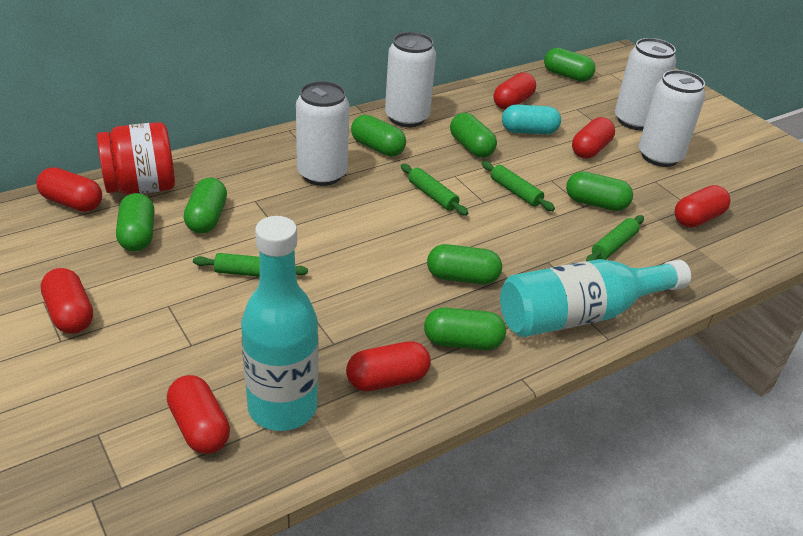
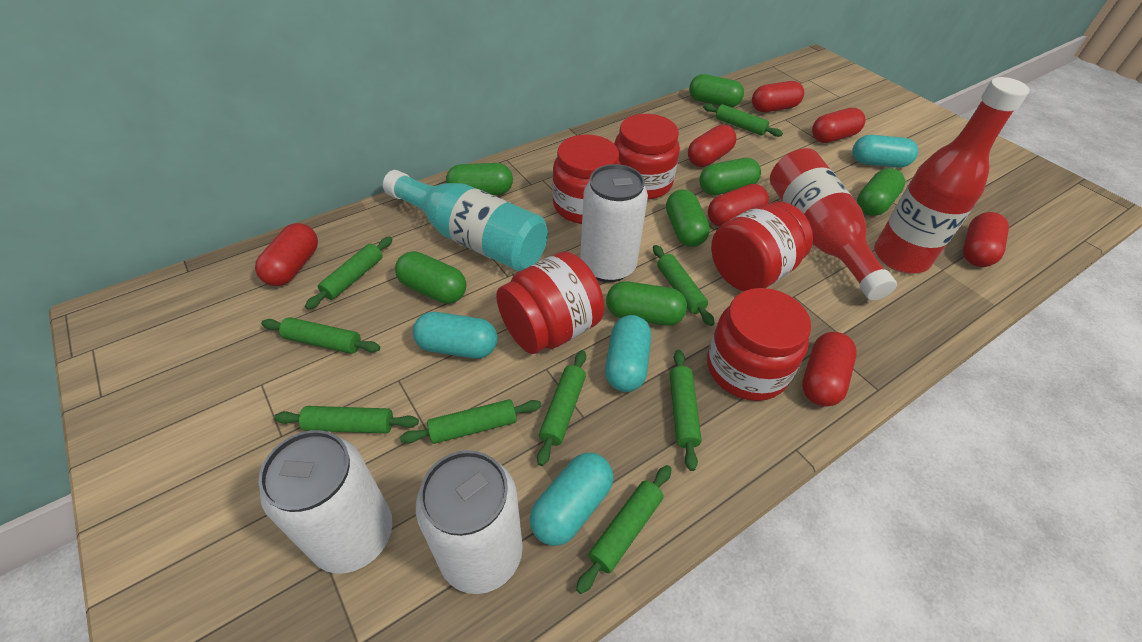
green capsule: [116,193,155,252] [184,178,227,233] [351,115,406,156] [424,308,506,350] [427,244,502,285] [450,113,497,158] [544,48,595,82] [566,171,633,211] = 8 -> [395,251,466,304] [446,163,513,195] [606,281,687,326] [666,189,710,247] [689,74,744,107] [699,158,761,195] [857,168,905,216] = 7
green rolling pin: [193,253,308,277] [401,164,468,216] [481,161,555,211] [586,215,644,261] = 4 -> [261,317,380,354] [274,406,419,434] [305,237,393,310] [400,399,541,444] [537,350,586,466] [576,465,672,594] [653,245,715,326] [670,350,702,471] [703,104,783,137] = 9
red bottle: none = 0 -> [770,148,897,301] [874,77,1029,273] = 2
red jar: [97,122,175,195] = 1 -> [496,252,604,354] [552,134,621,224] [614,114,680,200] [707,288,811,401] [711,202,813,291] = 5
turquoise bottle: [241,216,319,431] [500,259,691,337] = 2 -> [383,170,548,271] = 1
turquoise capsule: [502,105,561,134] = 1 -> [413,312,498,359] [530,453,613,546] [605,315,651,392] [852,135,918,168] = 4
white can: [296,81,349,186] [385,32,436,127] [615,38,676,130] [639,70,706,167] = 4 -> [258,430,392,574] [416,450,523,594] [580,164,648,282] = 3

